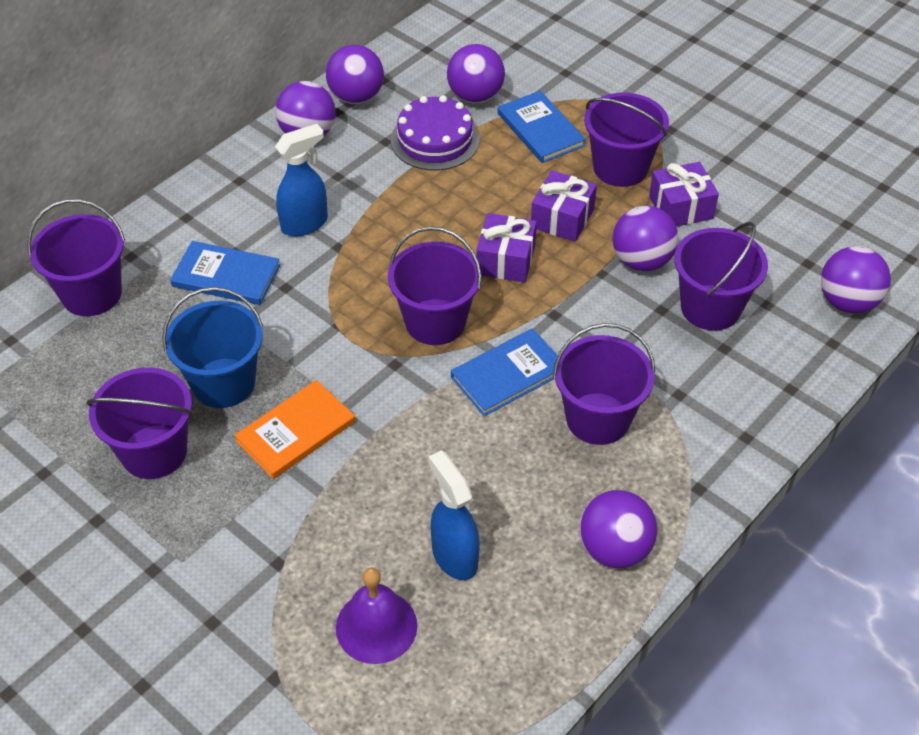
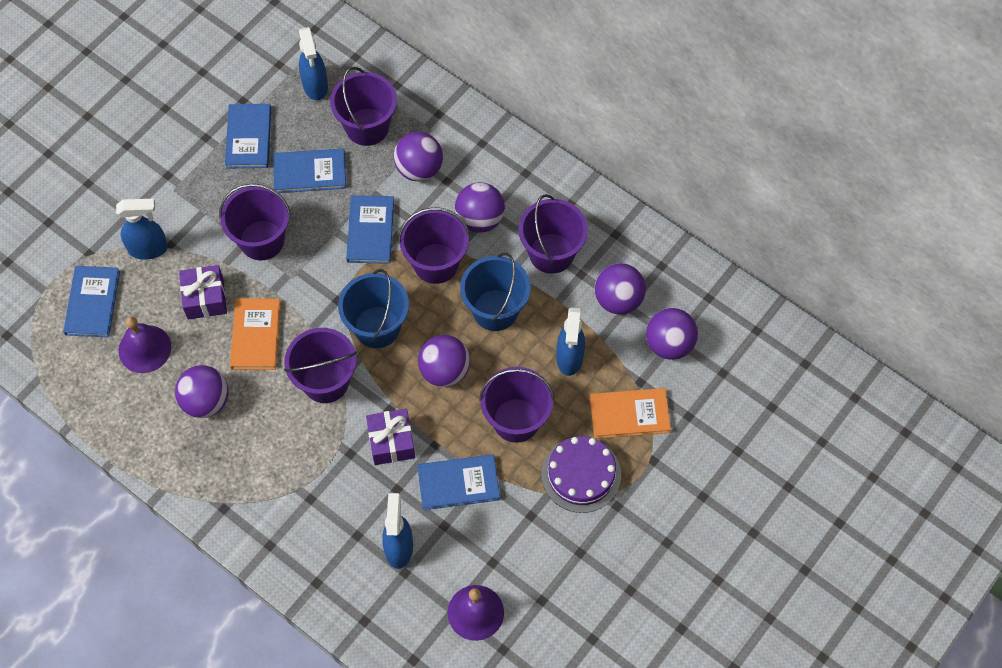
blue book: [170,241,280,305] [451,328,558,416] [498,91,586,163] = 3 -> [63,266,120,337] [225,104,271,169] [273,148,346,193] [346,195,394,264] [417,454,500,510] = 5
blue bucket: [162,287,263,408] = 1 -> [338,269,409,348] [460,253,531,331] = 2
blue spray bottle: [275,124,328,236] [428,450,480,580] = 2 -> [116,199,168,260] [299,27,328,100] [382,493,413,569] [556,307,585,376] = 4
orange book: [234,380,355,479] = 1 -> [230,298,281,370] [590,388,671,439] = 2
purple bell: [336,567,417,664] = 1 -> [118,317,171,373] [448,585,504,641] = 2
purple gift: [476,213,537,283] [531,170,597,242] [649,162,719,227] = 3 -> [179,265,227,320] [366,409,415,465] = 2

